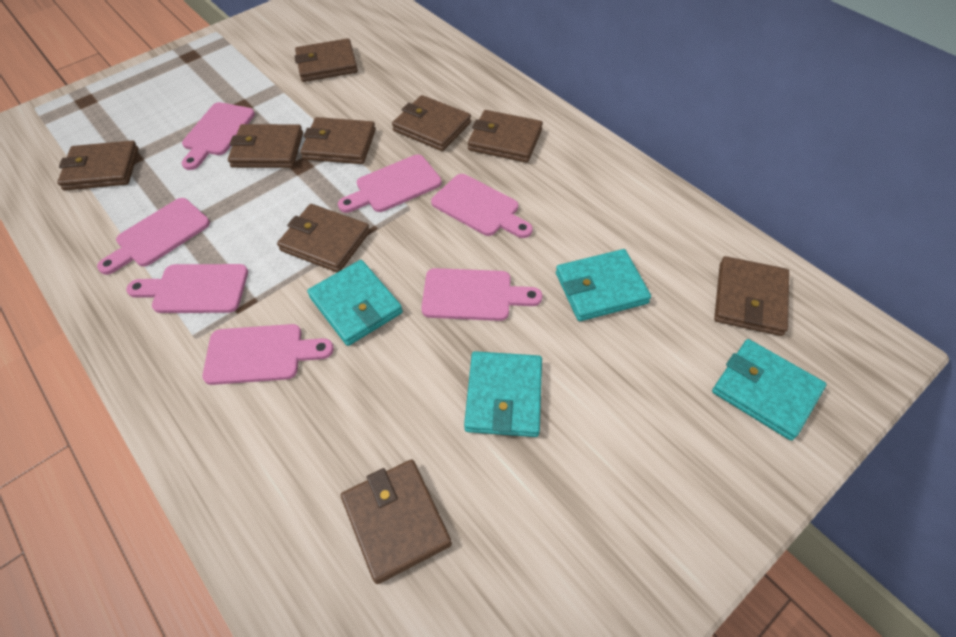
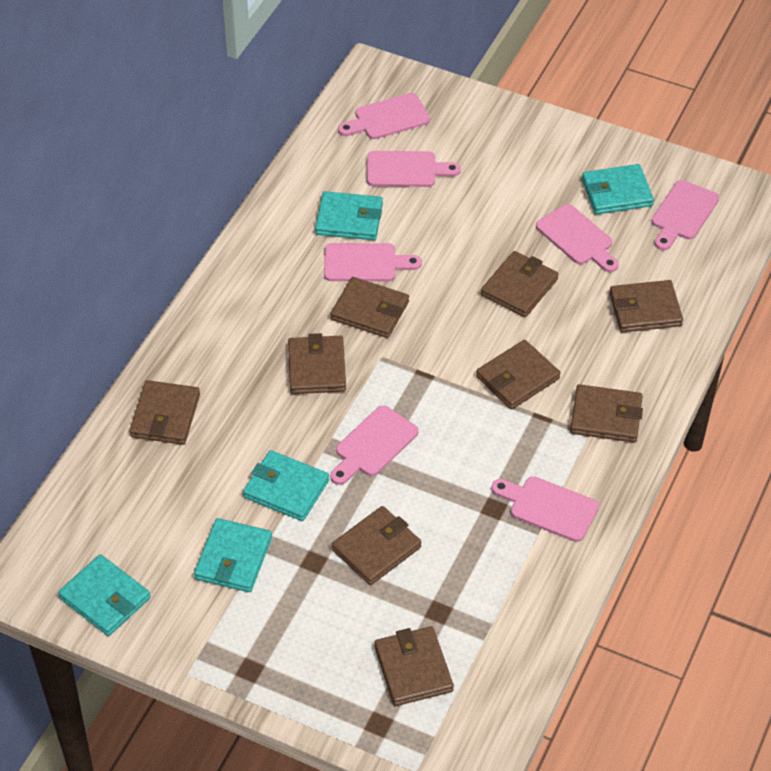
turquoise wallet: [307,260,403,346] [464,351,542,437] [556,249,651,321] [712,339,826,441] = 4 -> [58,554,150,636] [194,518,272,592] [243,450,329,521] [315,191,383,240] [582,164,654,214] = 5

